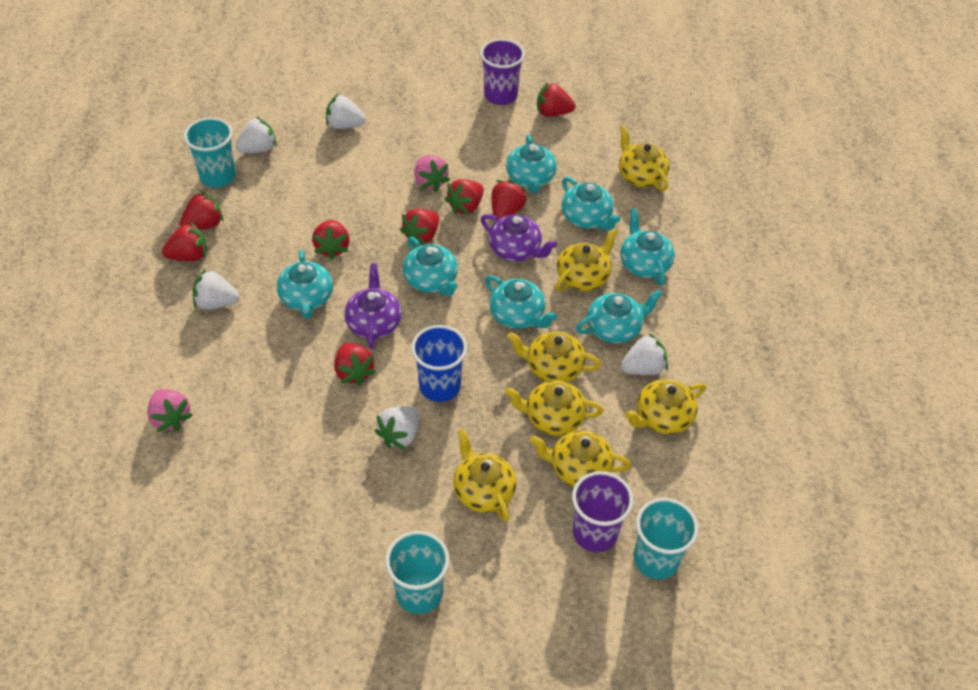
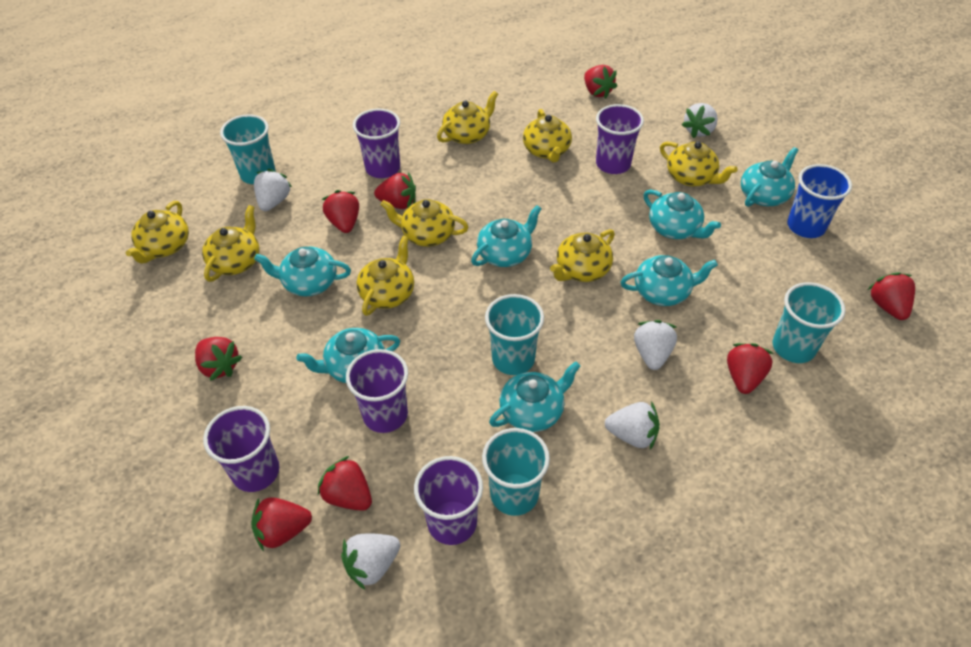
pink strawberry: [147,389,193,432] [414,155,450,192] = 2 -> none = 0
purple cup: [480,39,525,105] [572,471,633,552] = 2 -> [203,406,279,492] [346,349,408,433] [353,109,400,178] [414,456,483,545] [596,104,644,174] = 5
purple teapot: [344,264,401,349] [481,214,557,261] = 2 -> none = 0
turquoise cup: [184,117,236,188] [385,531,450,614] [634,498,699,580] = 3 -> [220,114,275,184] [482,428,550,516] [485,294,544,375] [773,282,845,363] = 4
yellow teapot: [453,429,516,522] [505,380,603,436] [507,331,601,382] [530,430,631,487] [555,228,618,291] [619,125,670,191] [625,379,706,434] = 7 -> [126,201,189,264] [202,205,259,282] [357,236,414,316] [381,199,468,247] [437,91,498,144] [523,109,572,163] [550,229,615,282] [660,141,738,186] = 8

